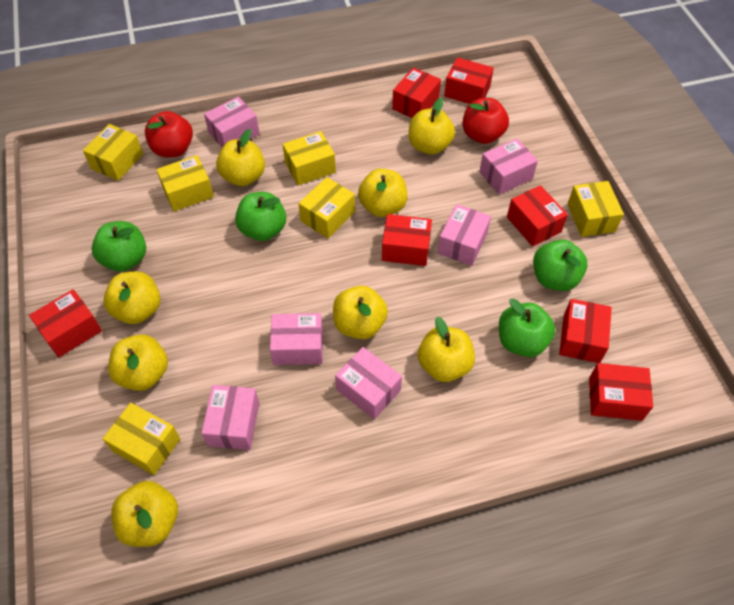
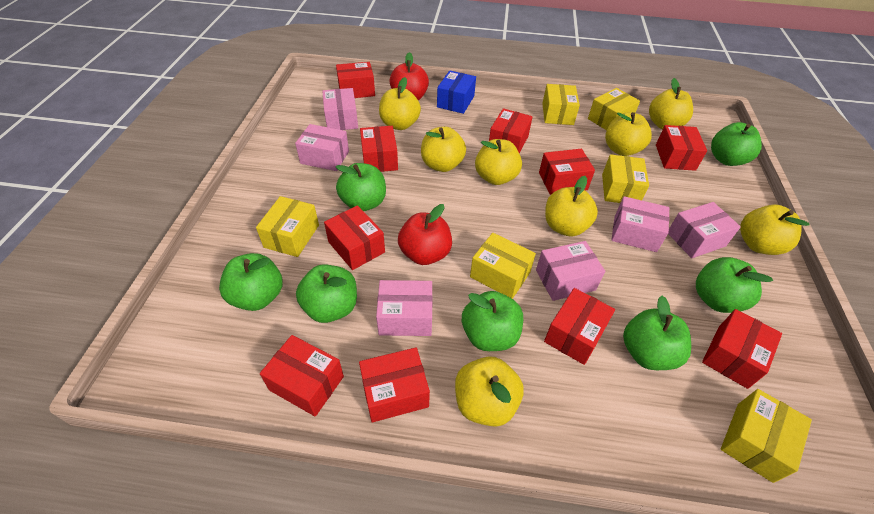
blue box: none = 0 -> [437,70,476,114] = 1
green apple: [92,221,146,272] [235,192,286,241] [499,299,555,357] [533,240,587,291] = 4 -> [219,253,283,311] [296,264,357,323] [336,163,386,211] [462,291,523,351] [623,296,691,370] [696,257,773,313] [711,122,762,166] = 7
red box: [29,289,102,357] [382,214,432,266] [392,68,441,118] [444,57,494,104] [507,185,568,247] [559,299,612,363] [589,363,653,421] = 7 -> [260,335,344,417] [324,205,385,270] [336,62,375,98] [359,347,430,422] [360,126,398,172] [489,108,533,153] [539,149,595,195] [544,288,615,365] [656,125,707,171] [702,309,782,389] = 10

